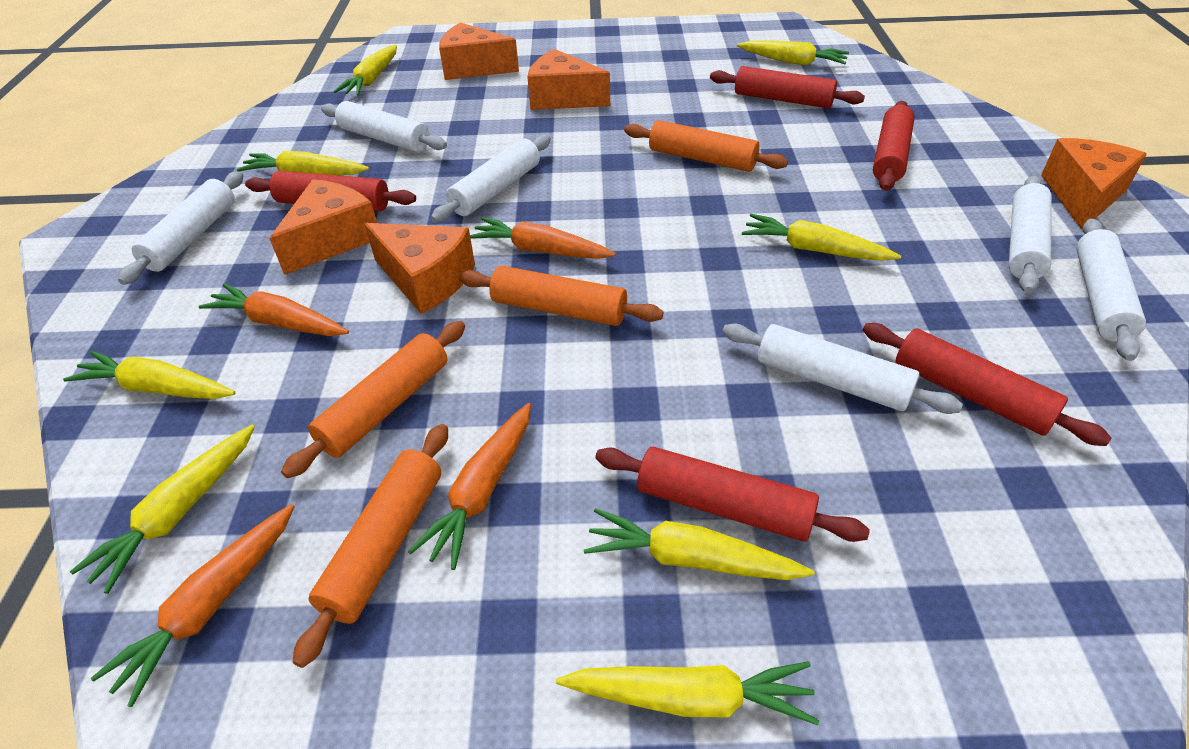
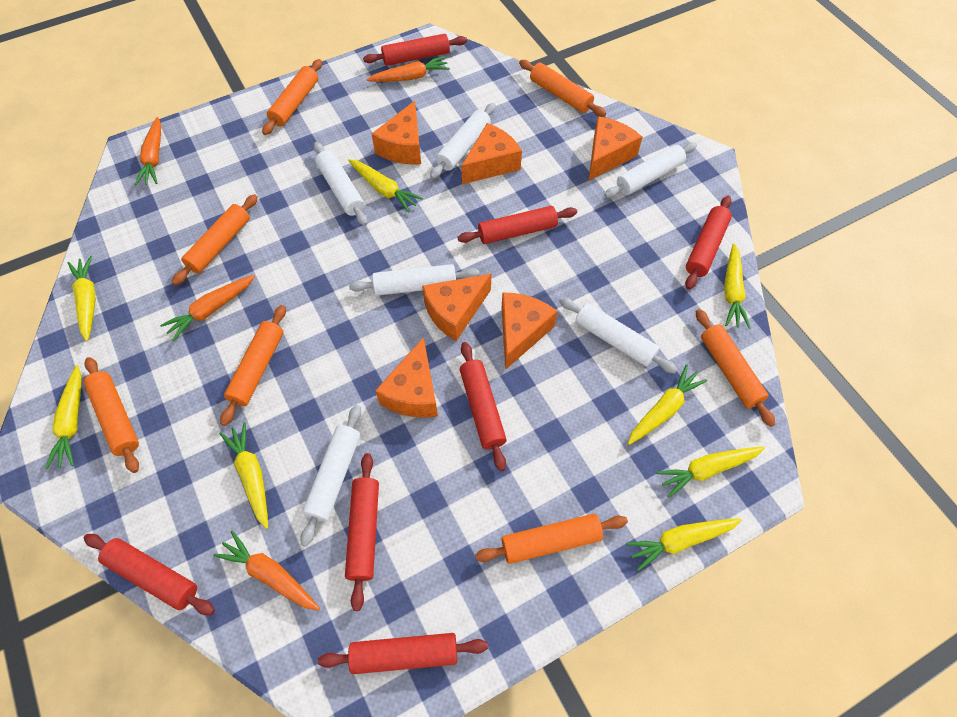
orange cheese: [269,179,377,275] [364,223,475,314] [439,22,519,80] [527,49,610,110] [1041,138,1147,230] = 5 -> [372,101,421,165] [375,337,438,418] [422,274,491,341] [462,123,522,184] [502,293,558,370] [589,116,643,180] = 6
orange rolling pin: [281,321,465,478] [293,424,448,668] [459,266,663,326] [624,120,788,172] = 4 -> [84,357,139,473] [172,194,258,286] [220,305,286,426] [262,59,322,135] [475,514,628,564] [519,60,606,117] [696,309,775,427] = 7
red rolling pin: [245,171,416,212] [595,446,870,542] [710,66,865,108] [863,323,1112,446] [873,101,915,191] = 5 -> [84,534,215,615] [318,633,488,674] [345,453,379,611] [363,34,467,66] [458,206,577,244] [460,342,507,471] [685,196,732,290] = 7

